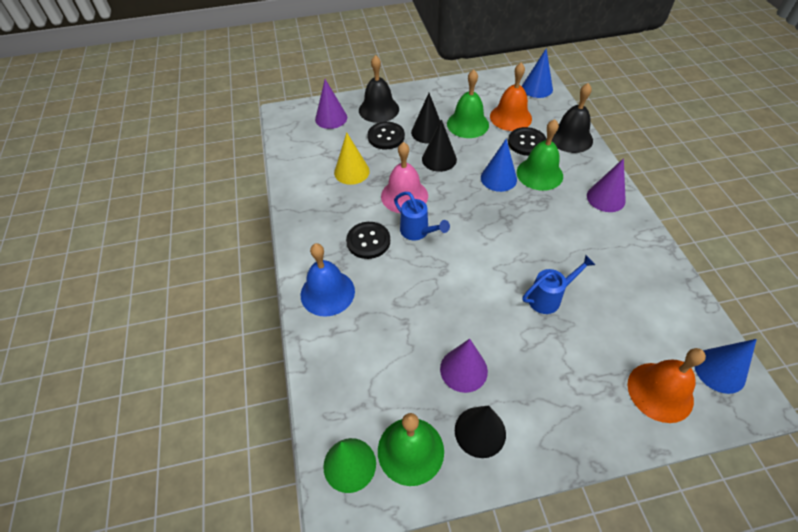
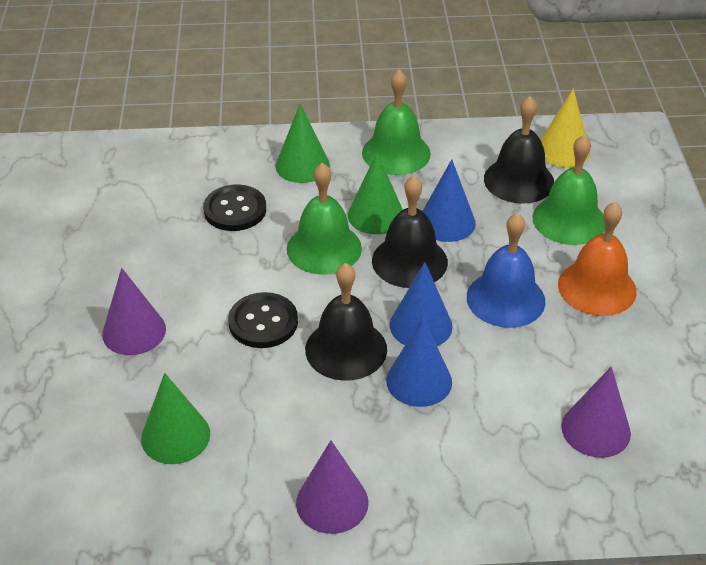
black bell: [359,55,399,123] [552,83,593,153] = 2 -> [305,263,387,381] [372,176,448,288] [484,96,554,204] = 3
black button: [346,222,390,259] [368,122,405,149] [508,127,547,156] = 3 -> [203,184,266,231] [228,292,298,348] = 2
black cone: [411,93,440,144] [422,119,457,172] [455,405,506,458] = 3 -> none = 0
blue watering can: [394,192,450,240] [523,255,595,314] = 2 -> none = 0
green cone: [323,438,376,493] = 1 -> [141,373,210,464] [276,103,330,183] [348,152,403,234] = 3
orange bell: [490,62,532,131] [627,348,706,423] = 2 -> [558,202,637,316] = 1
pink bell: [381,142,428,213] = 1 -> none = 0

